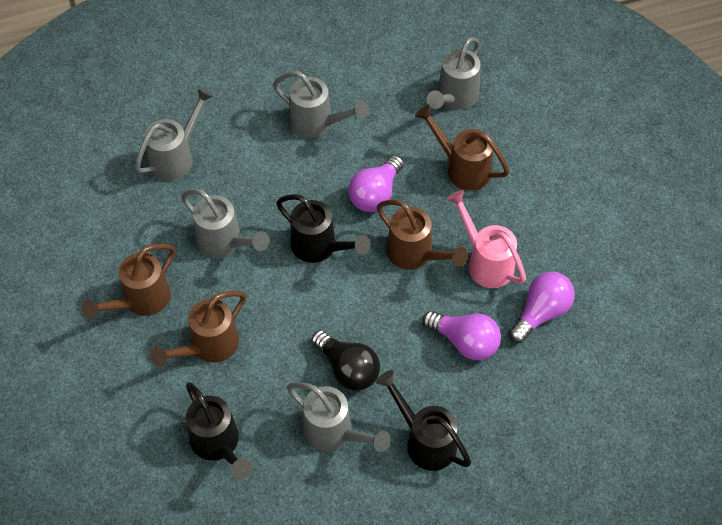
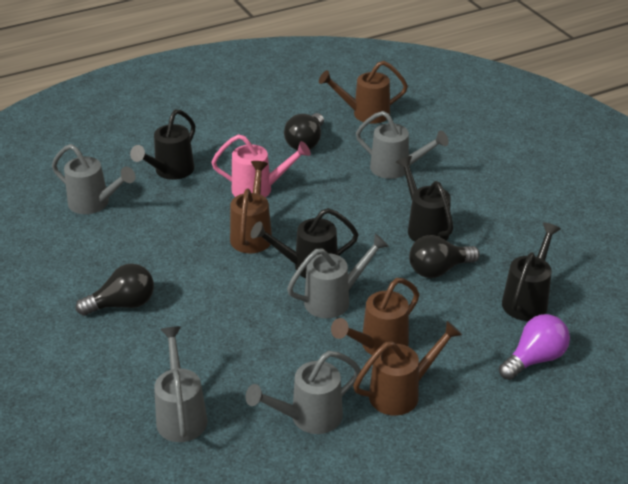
black light bulb: [311,330,380,391] = 1 -> [76,264,154,316] [284,113,324,150] [409,235,480,278] = 3
black watering can: [186,382,252,479] [276,194,370,263] [376,370,471,471] = 3 -> [130,109,195,180] [251,208,359,278] [396,156,453,242] [502,223,561,321] = 4
purple light bulb: [348,155,404,212] [422,311,501,360] [509,272,575,343] = 3 -> [499,314,570,380] = 1

